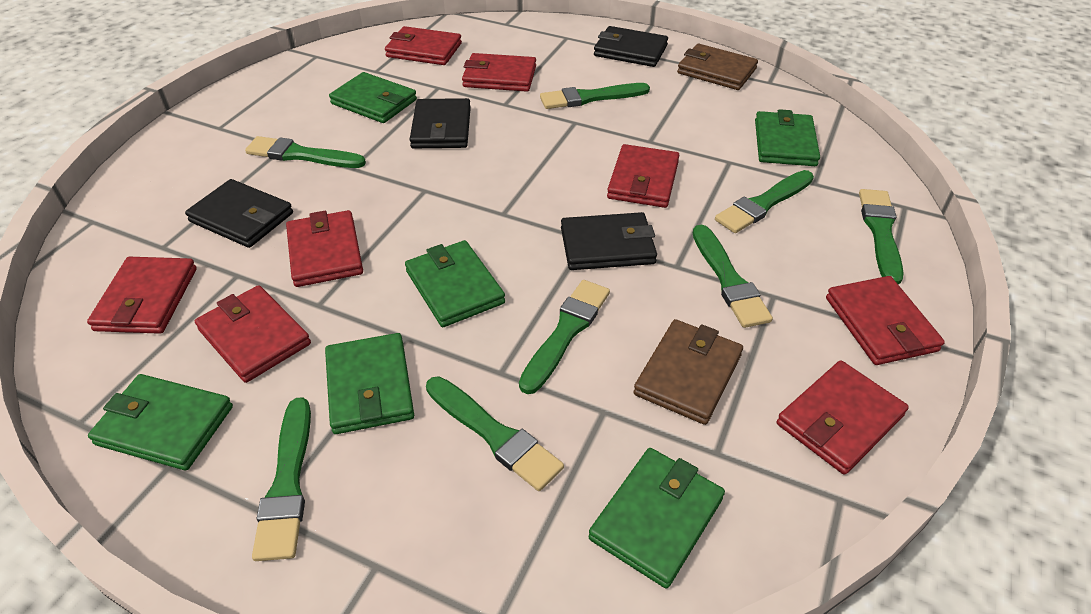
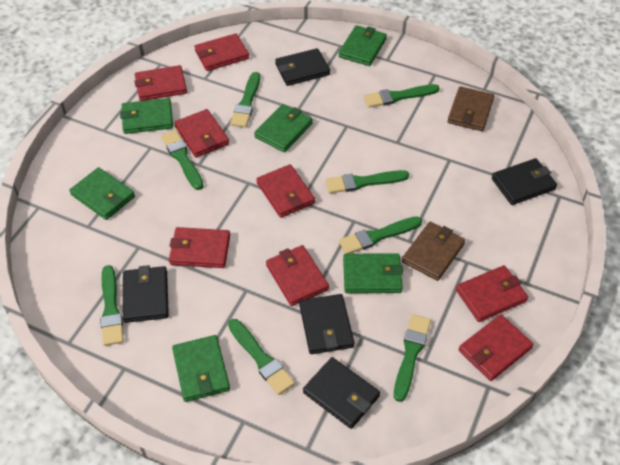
black wallet: [185,179,293,248] [409,98,471,148] [561,212,657,270] [594,26,668,67] = 4 -> [123,265,169,323] [275,48,330,86] [299,294,354,354] [303,357,380,429] [491,158,557,205] = 5

